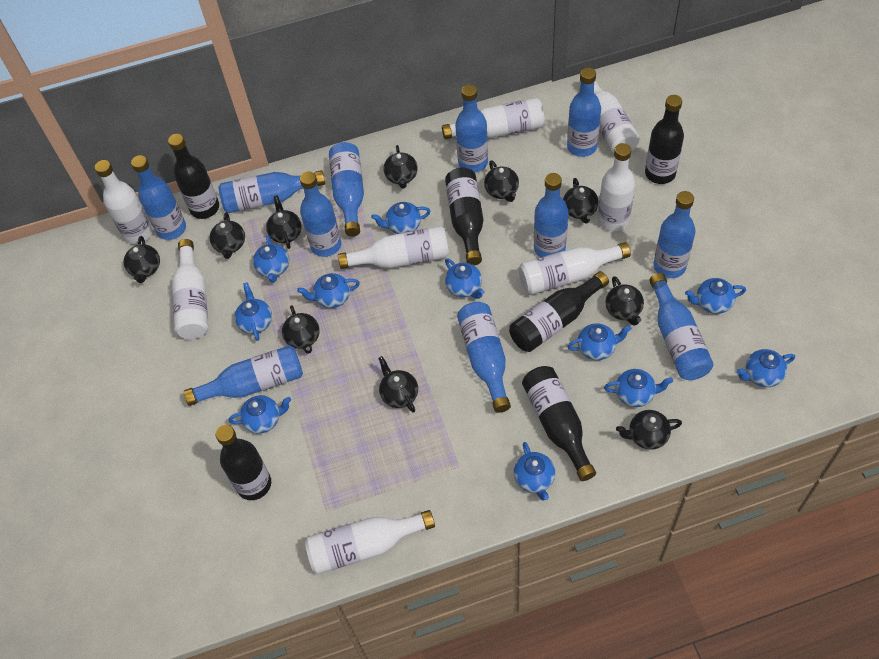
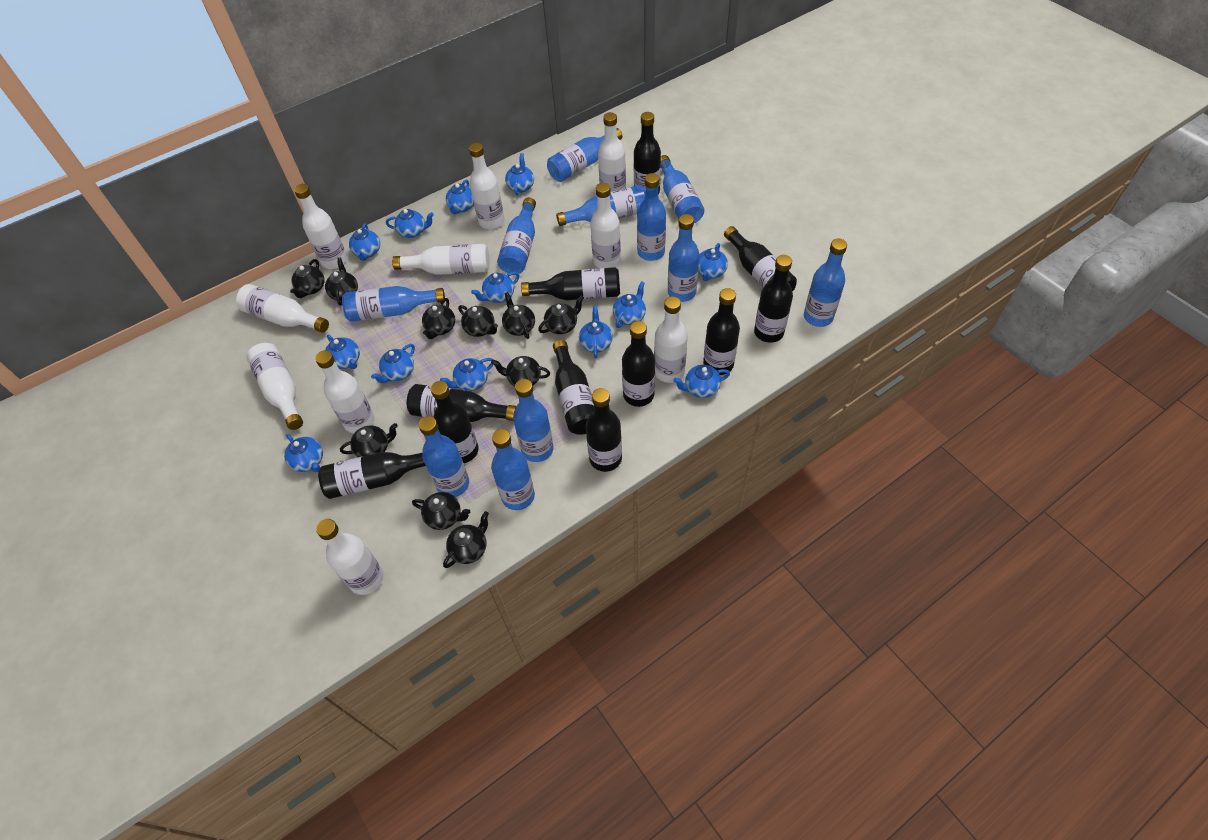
black bottle: [168,134,219,219] [215,425,271,500] [445,167,483,265] [509,271,609,352] [522,366,596,481] [645,95,684,184] = 6 -> [318,452,426,499] [407,384,516,422] [430,381,479,463] [521,267,620,300] [553,340,594,435] [586,388,622,472] [622,321,655,407] [634,112,661,194] [703,288,740,375] [724,226,797,292] [754,255,793,343] = 11
blue teapot: [229,395,291,434] [235,282,272,341] [253,235,289,283] [297,273,360,308] [371,202,430,234] [445,258,484,299] [514,442,555,501] [567,323,632,360] [604,369,673,407] [685,278,746,314] [737,349,795,387] = 11 -> [284,434,323,472] [325,335,360,369] [349,224,380,261] [371,344,415,383] [386,209,434,238] [440,358,493,391] [446,179,474,214] [471,272,519,303] [505,153,534,196] [579,306,613,358] [613,281,646,328] [673,365,730,398] [698,243,728,281] = 13
white bottle: [95,160,153,244] [172,239,208,339] [305,510,435,574] [338,226,449,269] [442,98,545,139] [519,242,631,295] [580,80,640,154] [598,143,635,231] = 8 -> [236,284,329,333] [246,343,303,430] [294,184,347,269] [315,350,375,433] [316,519,384,595] [392,244,490,275] [469,143,505,229] [590,183,621,268] [598,112,626,192] [654,296,688,383] = 10

